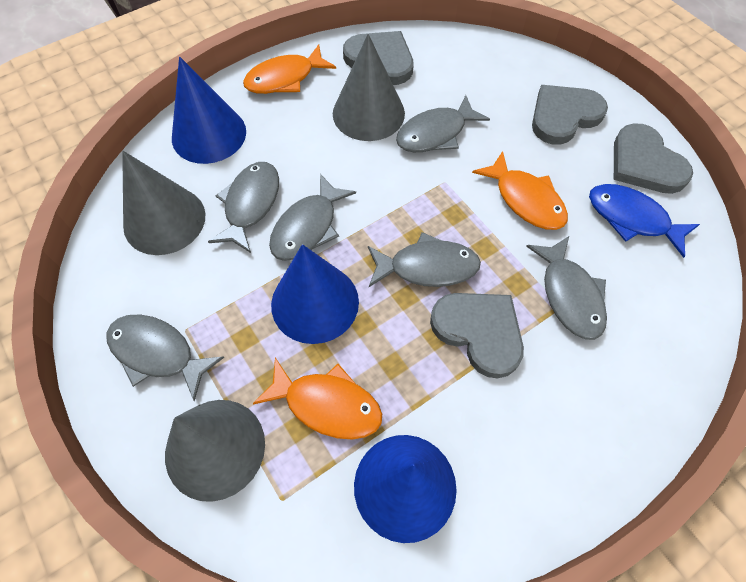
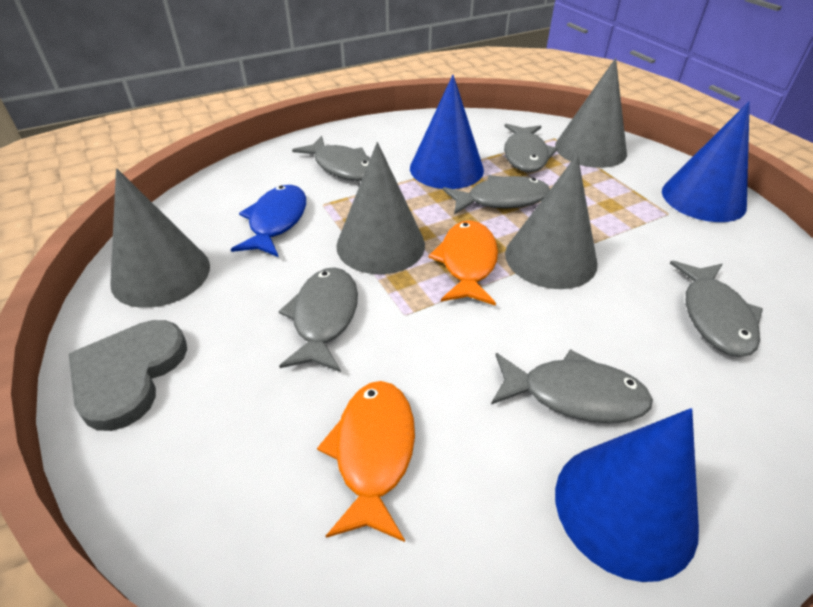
grey cone: [122,151,206,255] [165,400,265,502] [333,34,405,141] = 3 -> [110,168,210,308] [336,142,425,274] [505,154,598,289] [555,58,627,168] = 4
grey heart: [343,31,414,85] [430,293,524,378] [532,85,608,145] [614,123,693,194] = 4 -> [69,320,187,431] = 1
orange fish: [243,45,336,94] [253,357,382,440] [472,151,568,230] = 3 -> [317,381,415,542] [428,220,498,306] = 2

